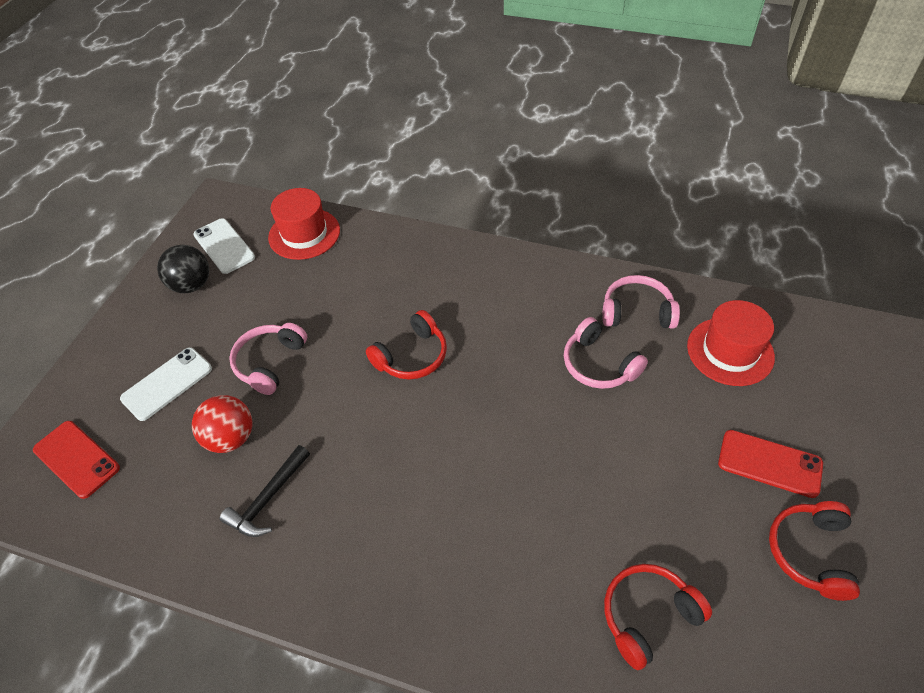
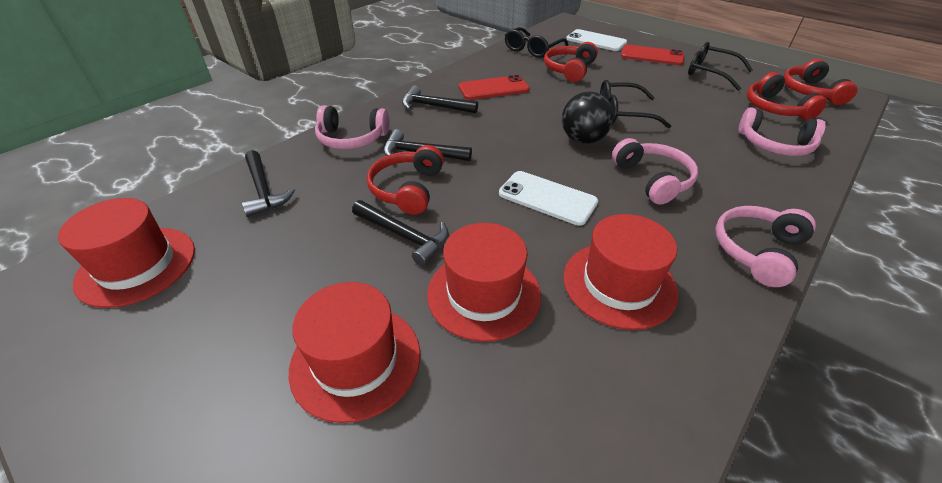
black glasses: none = 0 -> [505,27,568,58] [600,80,671,128] [688,42,753,91] = 3
black hammer: [220,445,310,537] = 1 -> [242,150,295,217] [352,200,449,266] [383,129,472,161] [402,85,478,113] = 4
pink headphones: [229,323,307,395] [564,317,648,389] [602,275,680,329] = 3 -> [315,105,390,149] [612,138,698,205] [715,206,816,287] [739,107,826,156] = 4
red ball: [192,395,252,453] = 1 -> none = 0
red hat: [268,188,340,260] [687,300,775,386] = 2 -> [58,198,195,308] [289,282,420,423] [427,223,541,342] [563,214,678,330] = 4
red headphones: [366,310,447,379] [604,564,712,670] [769,501,860,601] = 3 -> [367,145,444,215] [544,42,598,82] [747,72,827,120] [783,59,858,105] = 4

